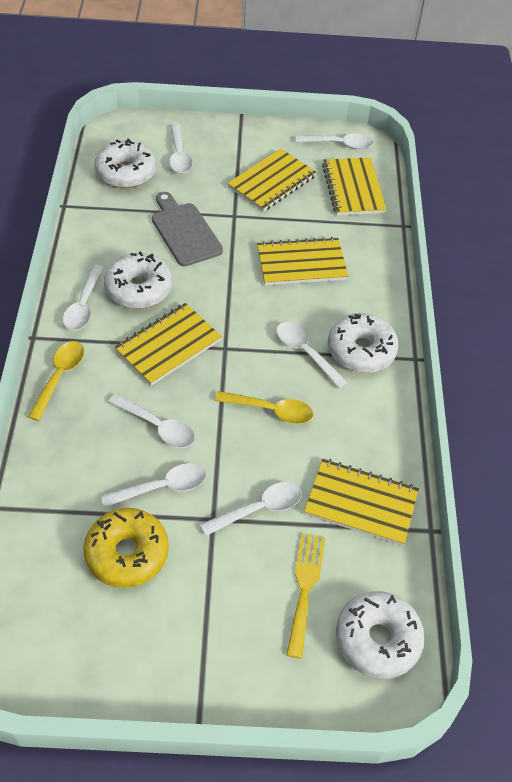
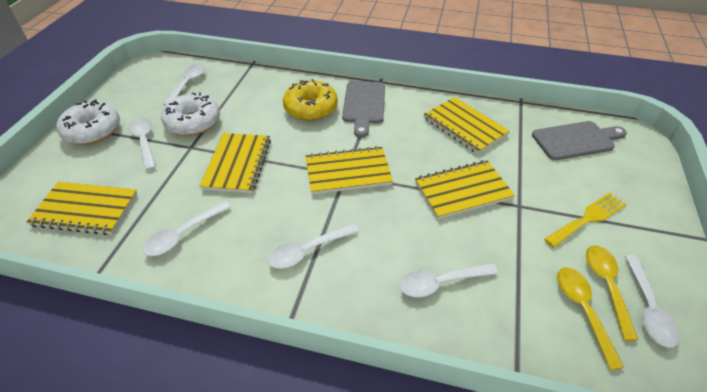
grey cutting board: [152,192,223,267] = 1 -> [342,81,385,138] [532,121,627,160] = 2
white donut: [94,139,156,188] [104,251,172,309] [328,313,399,373] [336,591,425,679] = 4 -> [56,99,120,145] [161,92,220,136] = 2
white spoon: [63,265,104,331] [101,463,207,508] [108,394,195,448] [169,124,193,174] [200,482,302,536] [276,322,348,389] [295,134,374,149] = 7 -> [129,117,156,170] [143,201,231,256] [163,64,205,106] [268,223,359,269] [399,263,498,297] [625,255,679,348] = 6

